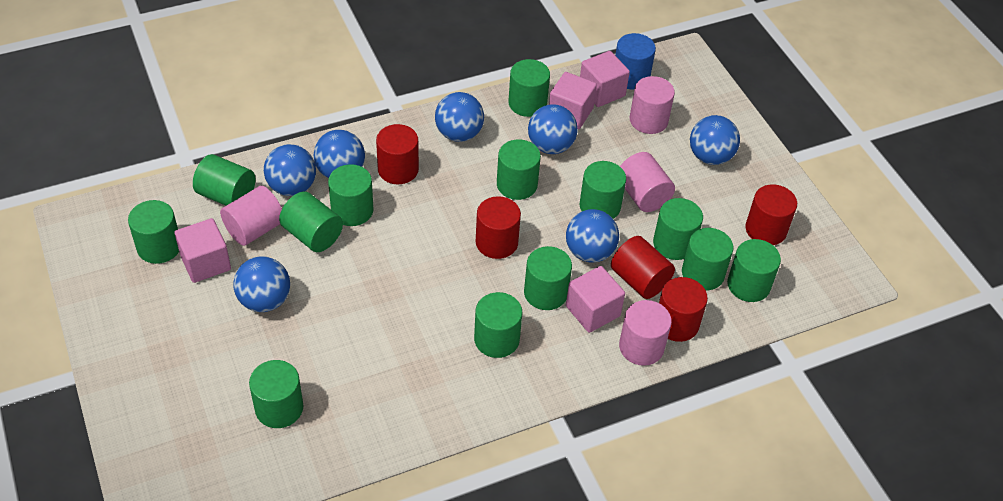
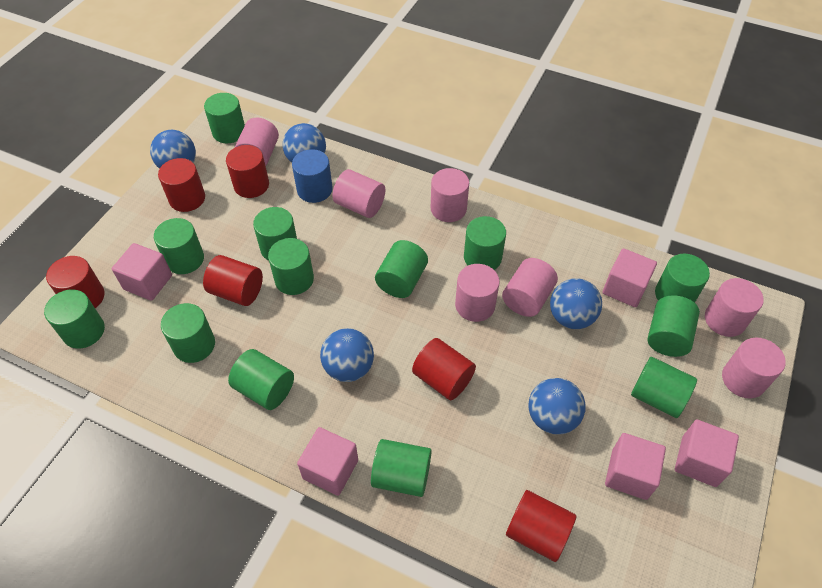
blue ball: [233,256,290,312] [264,144,316,196] [313,130,365,178] [435,92,484,142] [528,104,578,154] [566,209,619,263] [690,115,740,165] = 7 -> [150,130,196,169] [283,123,326,163] [320,328,374,382] [528,378,586,435] [550,278,602,329] = 5
pink cube: [174,218,231,283] [549,72,597,129] [566,266,625,333] [580,51,630,107] = 4 -> [112,243,172,301] [297,427,358,496] [603,248,657,307] [605,433,666,500] [675,420,739,487] = 5
pink cylinder: [220,186,282,246] [619,300,672,366] [620,152,675,212] [630,76,675,134] = 4 -> [234,117,279,166] [332,169,385,218] [431,168,469,222] [455,264,500,322] [502,258,558,317] [705,278,764,337] [722,338,786,398] = 7
red cylinder: [376,124,419,184] [476,196,521,259] [611,236,675,299] [659,277,708,342] [745,184,797,245] = 5 -> [46,256,104,308] [158,158,205,212] [203,255,263,306] [226,145,269,198] [412,338,476,400] [506,490,576,562] = 6

